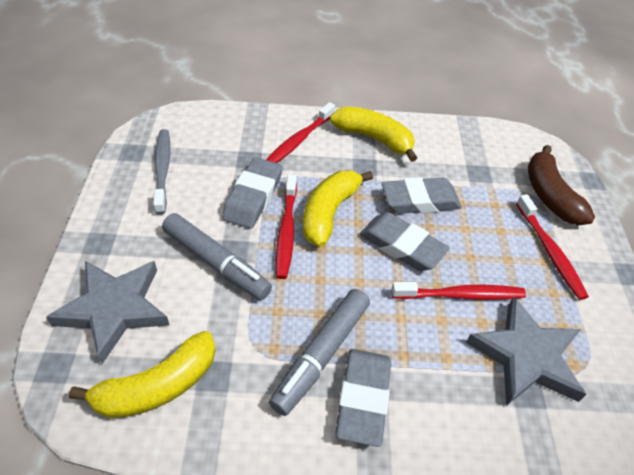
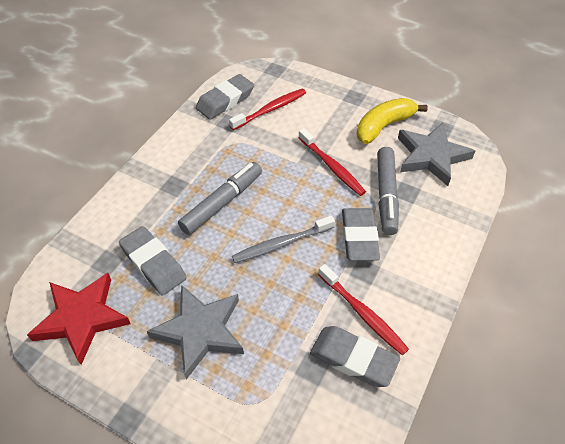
brown banana: [528,145,595,226] = 1 -> none = 0
red star: none = 0 -> [27,273,131,365] = 1
red toothbrush: [266,102,335,163] [276,174,297,279] [392,282,526,300] [516,194,589,300] = 4 -> [229,89,306,130] [298,128,366,196] [318,264,409,355] = 3
yellow banana: [69,331,216,418] [303,170,373,247] [330,106,417,162] = 3 -> [357,98,428,144] = 1

